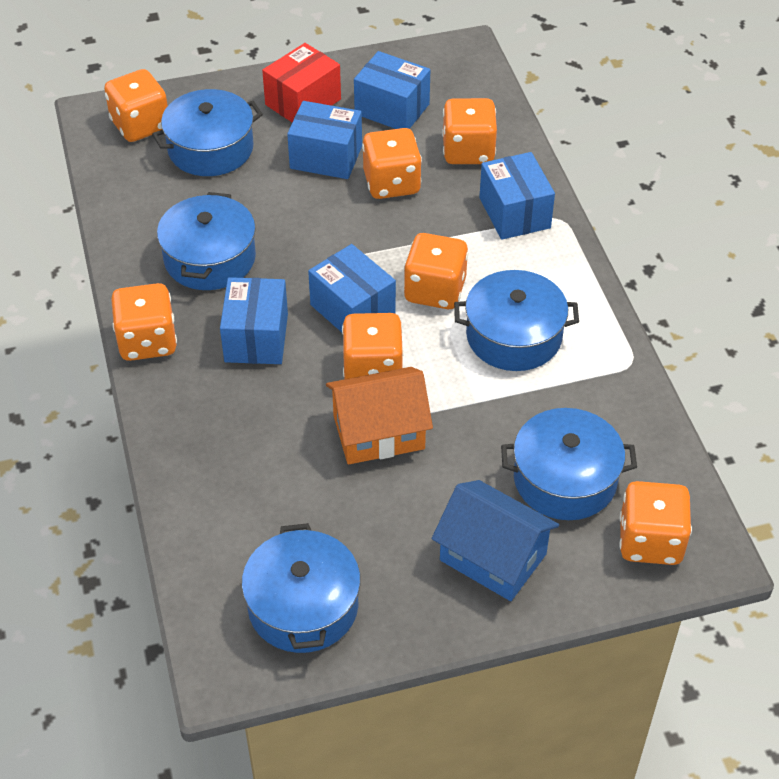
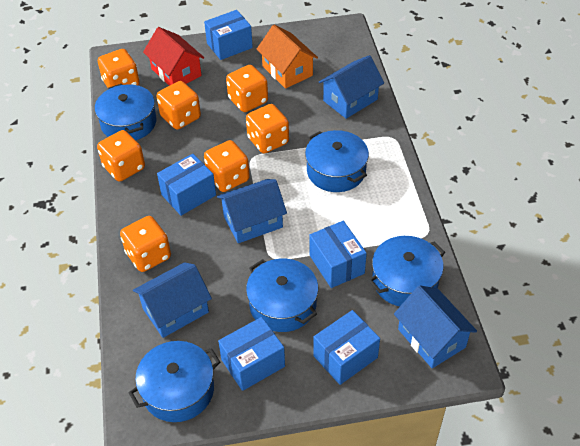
blue house: [432,480,559,601] = 1 -> [133,262,212,338] [217,179,287,243] [319,55,384,119] [394,285,477,368] = 4
red box: [262,43,341,122] = 1 -> none = 0
red house: none = 0 -> [143,27,204,86] = 1

